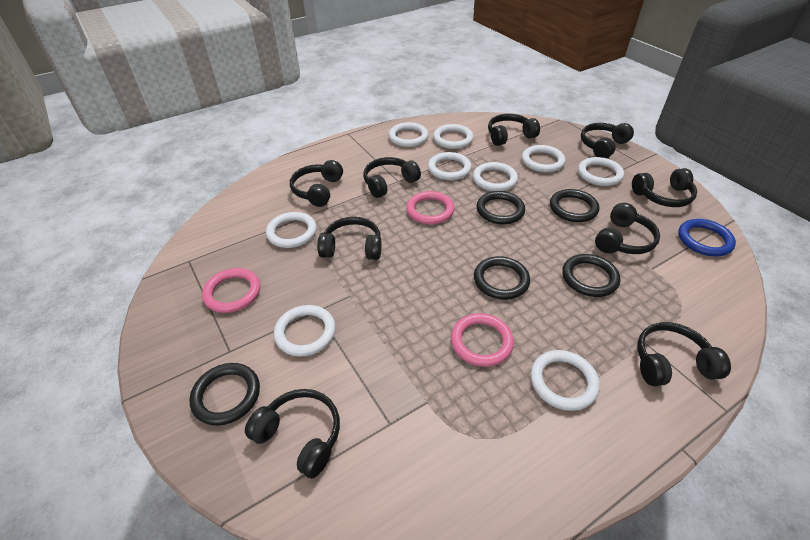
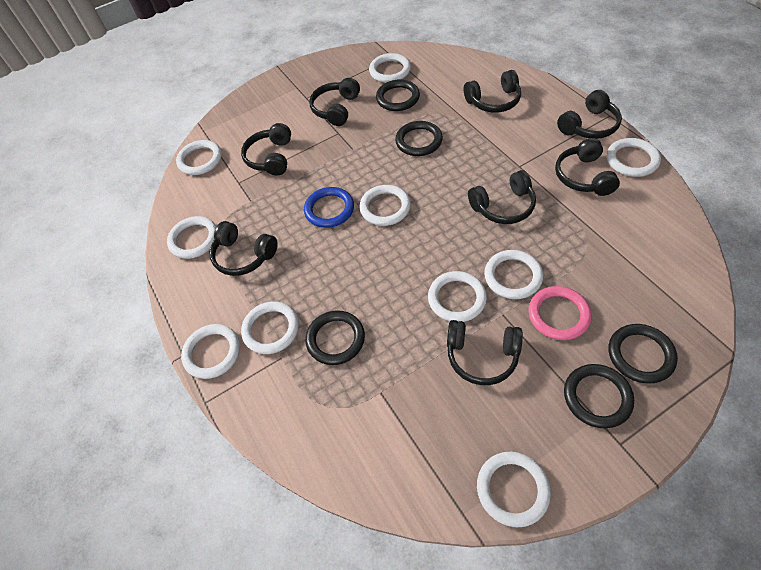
black headphones: [245,389,340,478] [290,160,343,207] [317,217,381,260] [363,157,421,198] [488,114,540,146] [581,123,634,158] [595,203,660,254] [632,168,697,207] [637,322,731,386] = 9 -> [209,221,278,276] [241,123,291,176] [309,78,360,126] [447,320,523,385] [464,70,521,113] [468,170,536,224] [555,138,620,196] [557,90,622,139] = 8
pink ring: [202,268,260,313] [406,191,454,224] [451,313,514,367] = 3 -> [529,286,592,340] = 1
white ring: [266,212,317,248] [274,305,336,357] [389,122,429,147] [428,152,472,180] [433,124,474,149] [473,162,518,191] [522,145,566,172] [530,350,600,411] [578,157,624,186] = 9 -> [167,216,217,259] [176,140,222,175] [181,324,240,379] [241,301,299,354] [360,185,411,226] [369,53,411,83] [428,271,487,322] [477,452,551,527] [484,250,543,299] [607,138,661,177] = 10

